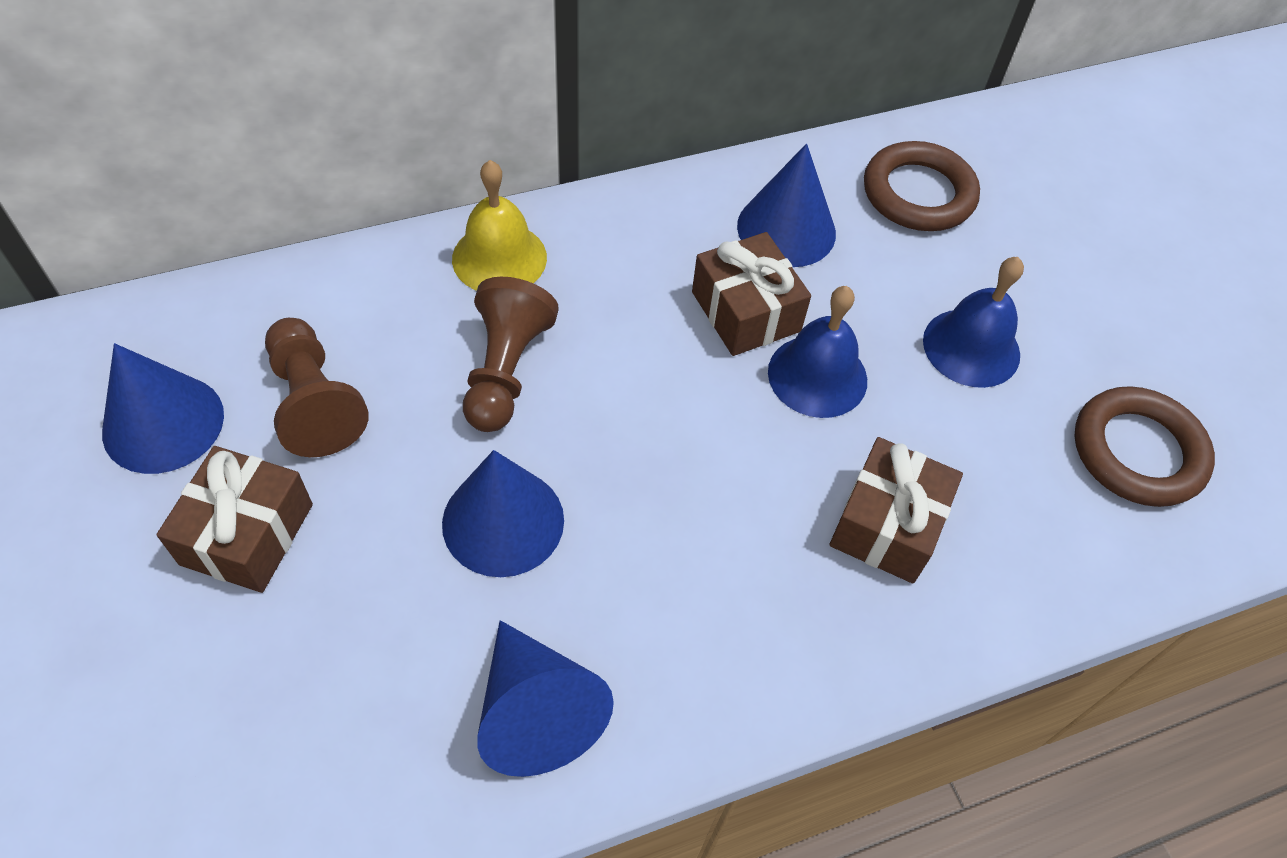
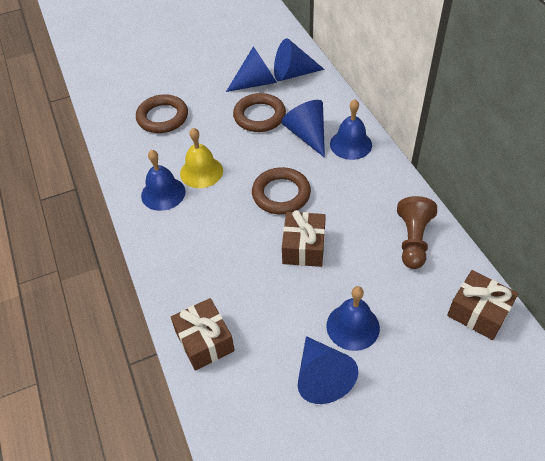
blue bell: [768,286,867,418] [923,257,1024,388] = 2 -> [141,150,186,211] [326,286,380,351] [330,99,372,160] = 3
brown pawn: [265,318,369,457] [463,277,559,432] = 2 -> [397,196,437,269] = 1
brown ring: [864,141,980,231] [1074,386,1215,507] = 2 -> [136,94,188,133] [233,93,286,132] [252,167,311,215] = 3

